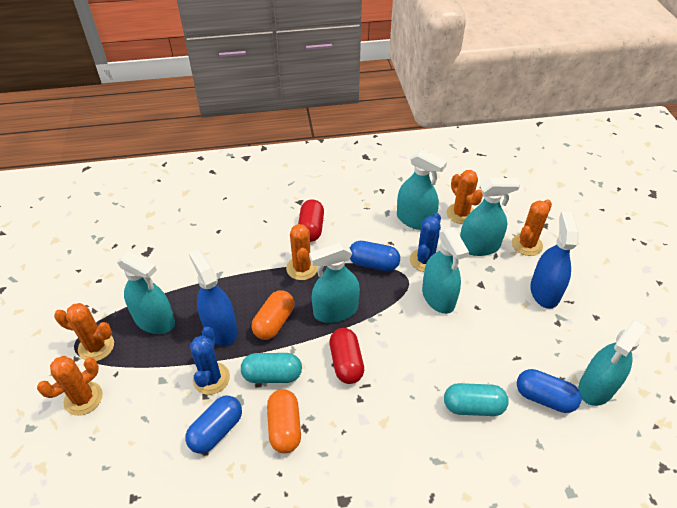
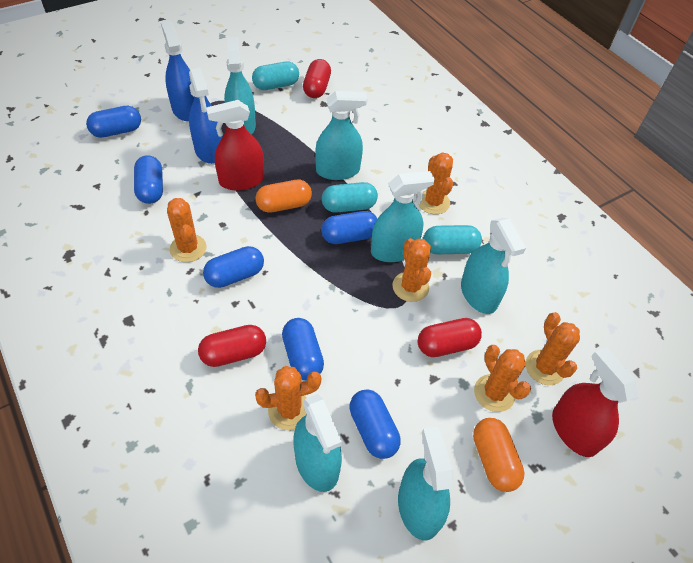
blue cactus: [190,327,230,395] [410,213,441,272] = 2 -> none = 0
blue capsule: [185,396,242,454] [350,241,400,271] [517,369,582,413] = 3 -> [86,106,141,138] [134,155,163,204] [203,246,264,288] [282,318,324,381] [321,211,378,244] [349,389,400,459] = 6
orange cactus: [37,356,103,416] [54,303,114,361] [286,224,318,280] [446,170,483,224] [512,199,552,256] = 5 -> [167,198,207,262] [255,366,321,431] [392,238,431,302] [418,153,453,214] [474,345,531,412] [526,312,580,385] = 6
red capsule: [298,199,324,242] [329,328,364,384] = 2 -> [198,325,266,367] [303,59,331,98] [418,318,482,357] = 3
red spray bottle: none = 0 -> [206,100,264,191] [552,347,638,457] = 2
turquoise capsule: [241,353,302,383] [444,383,509,416] = 2 -> [252,61,299,90] [322,182,378,213] [423,225,482,254] = 3

